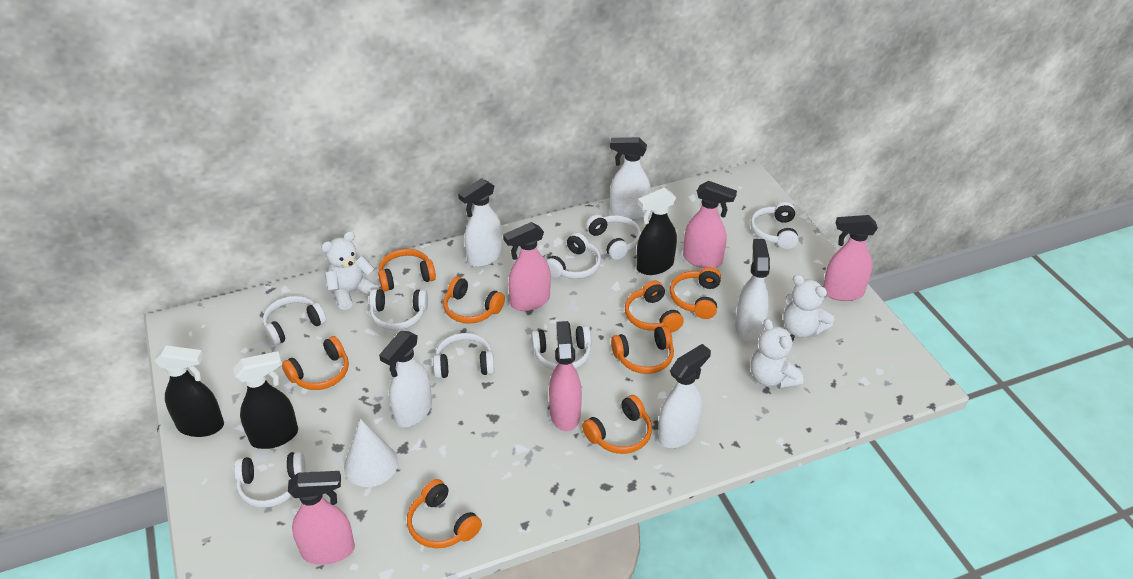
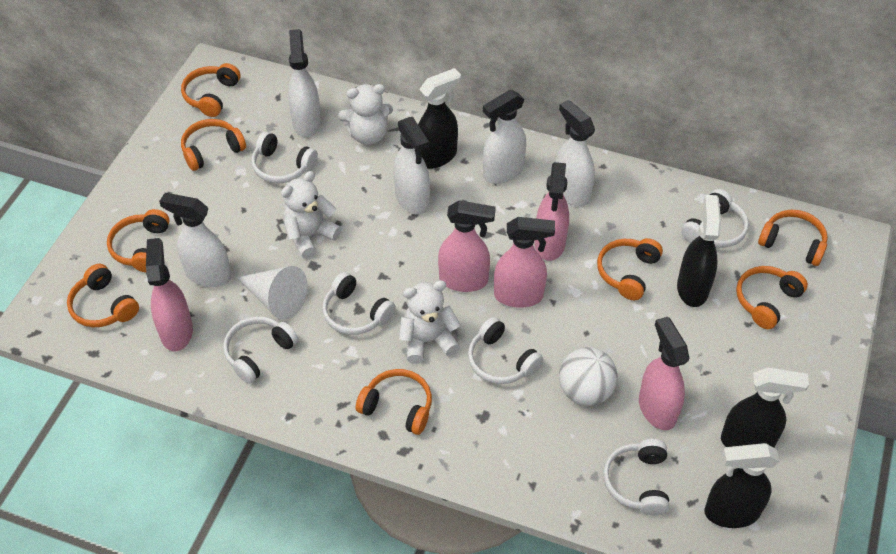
black spray bottle: [154,345,224,437] [233,351,298,449] [636,188,677,275] = 3 -> [418,68,461,169] [677,195,721,307] [704,443,780,528] [721,368,809,448] = 4
white ball: none = 0 -> [559,347,617,406] = 1
white headphones: [234,451,306,508] [263,296,327,346] [369,289,428,330] [433,333,495,379] [531,325,591,370] [546,233,601,279] [586,215,641,260] [750,202,798,249] = 8 -> [223,316,298,384] [251,131,318,183] [322,272,396,335] [468,317,543,384] [603,439,670,516] [681,189,749,248] = 6

